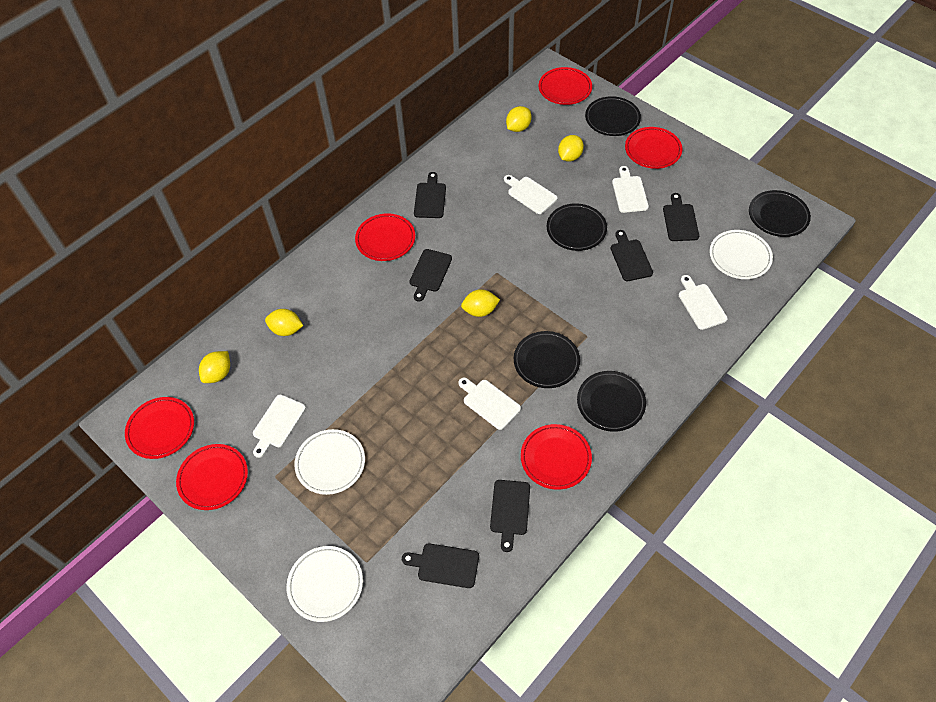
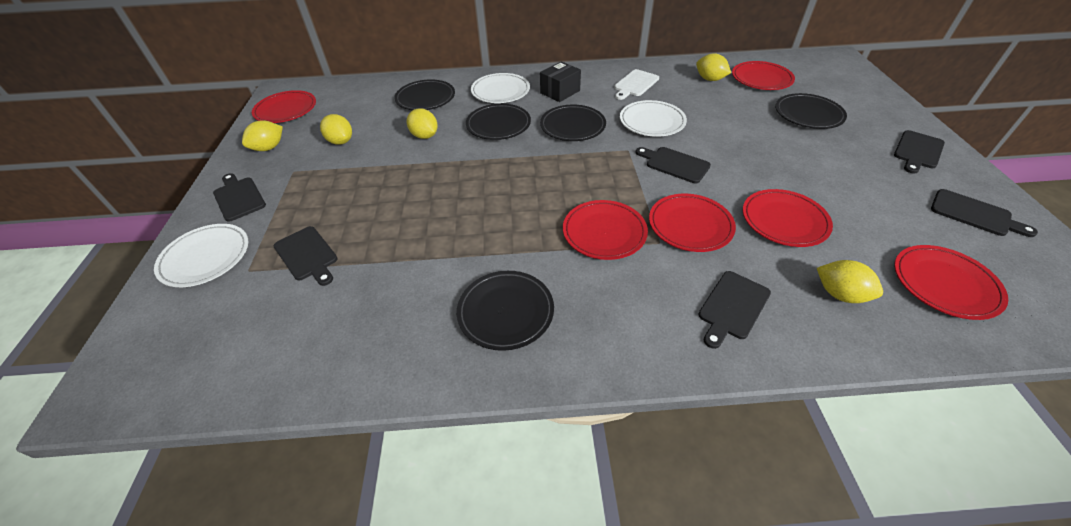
black box: none = 0 -> [540,62,581,102] = 1
white cutting board: [253,394,306,458] [458,378,521,430] [504,175,558,214] [612,166,649,213] [679,275,728,330] = 5 -> [614,69,659,100] = 1

